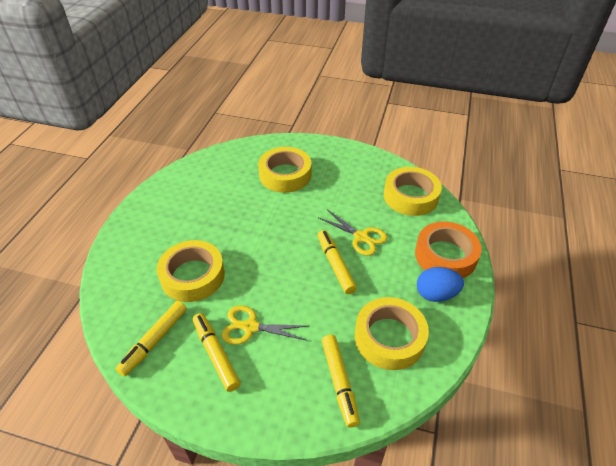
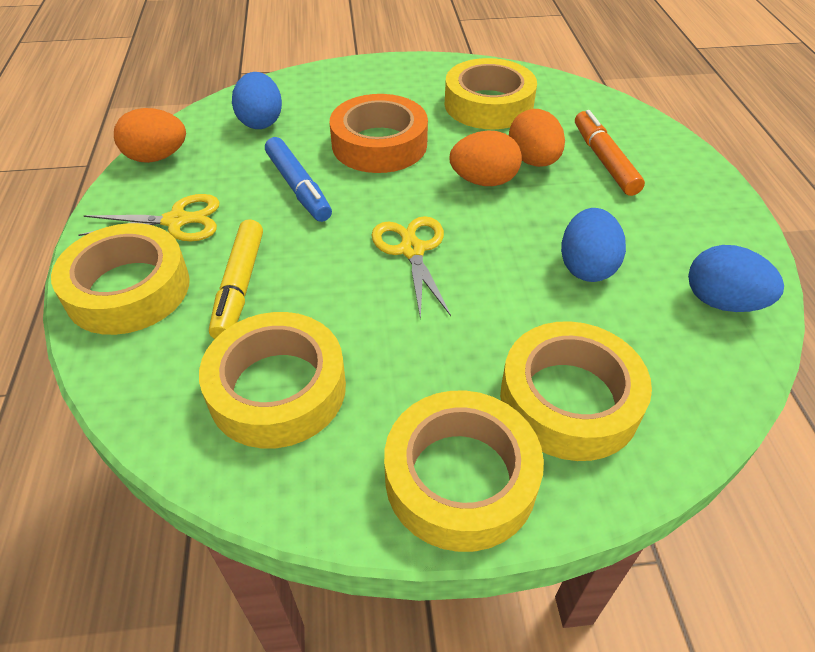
blue egg: [417,267,464,302] = 1 -> [232,72,282,129] [561,208,626,282] [688,245,784,312] = 3
blue marker: none = 0 -> [265,137,332,222] = 1
orange egg: none = 0 -> [114,108,186,163] [450,130,522,186] [509,109,565,167] = 3
orange marker: none = 0 -> [575,110,645,196] = 1
yellow marker: [115,301,187,377] [193,313,241,392] [318,230,357,294] [322,335,360,428] = 4 -> [209,219,263,339] = 1
yellow tape: [157,240,225,302] [258,147,312,193] [355,297,429,370] [384,167,442,216] = 4 -> [51,223,190,335] [199,312,346,449] [384,391,544,552] [445,58,537,129] [500,321,652,461] = 5

